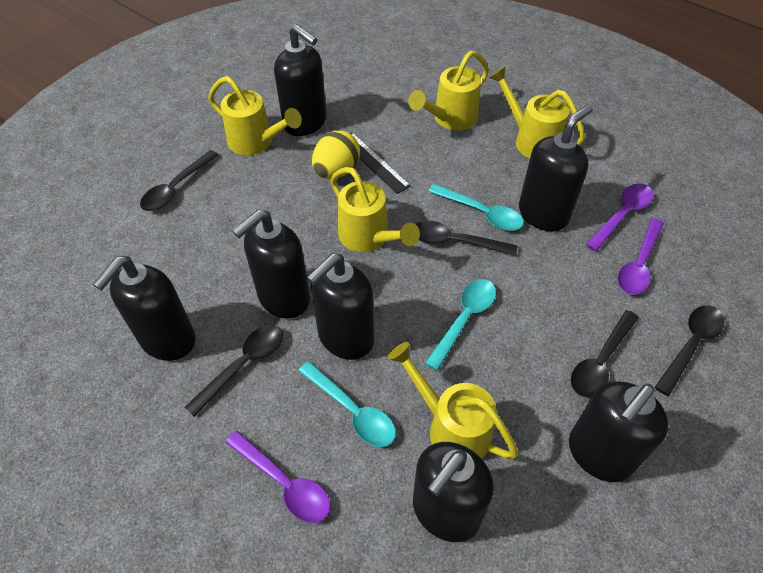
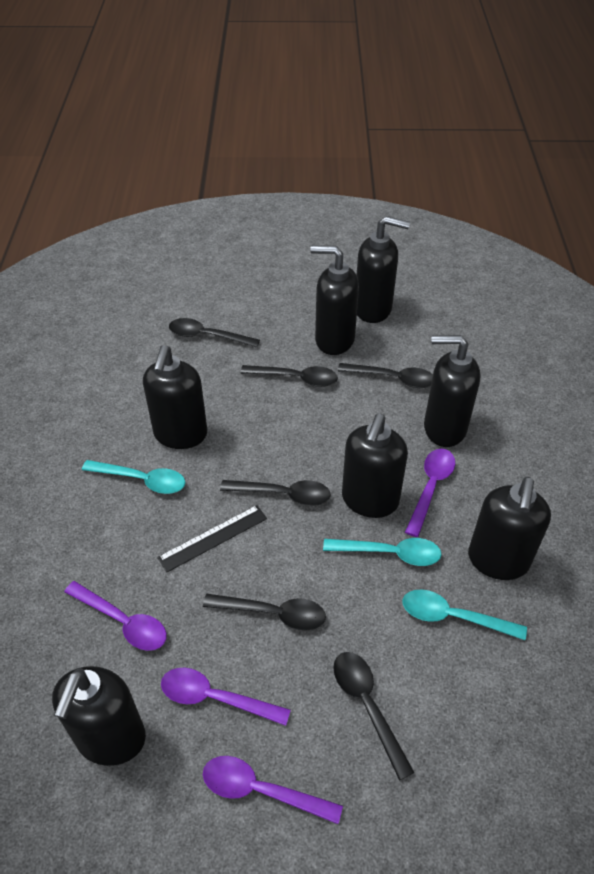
black spoon: [140,150,218,211] [184,325,283,417] [416,221,517,256] [571,310,639,397] [655,305,724,396] = 5 -> [169,318,260,348] [203,594,326,630] [220,480,331,506] [240,365,338,387] [334,652,415,781] [338,363,433,388] = 6
purple spoon: [225,430,330,523] [586,183,653,251] [618,218,664,295] = 3 -> [64,581,167,651] [161,667,291,726] [203,756,343,824] [405,449,455,537] = 4
yellow egg: [312,131,360,179] = 1 -> none = 0
yellow watering can: [208,76,302,155] [330,167,420,252] [387,342,518,460] [408,51,489,131] [489,66,585,158] = 5 -> none = 0

